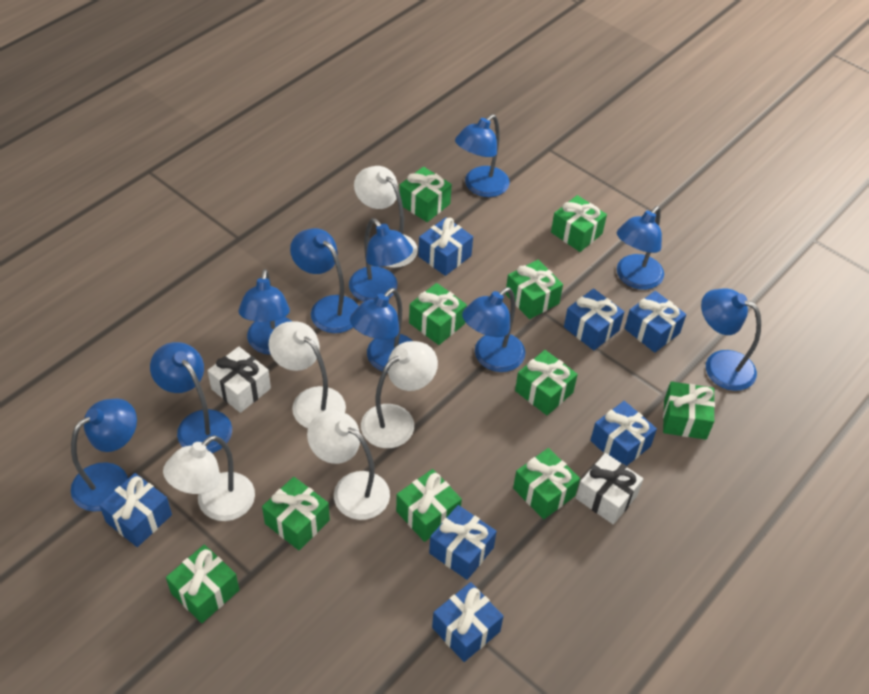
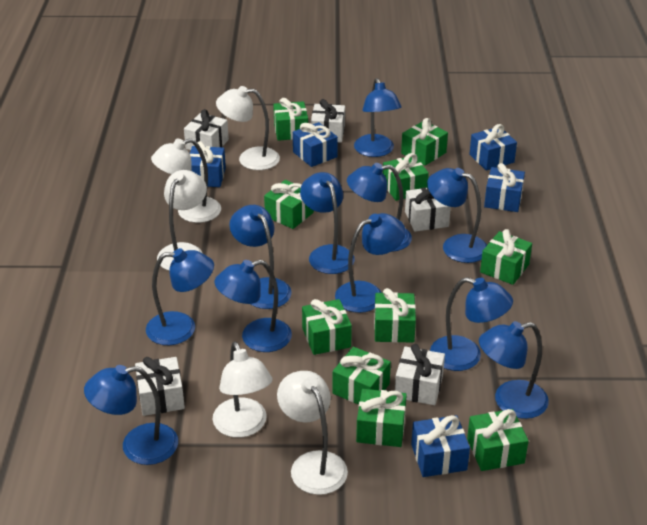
blue gift: [99,473,172,547] [418,217,473,276] [429,505,497,580] [432,582,504,662] [564,288,624,350] [590,401,657,466] [624,291,686,353] = 7 -> [190,141,226,187] [293,122,338,167] [411,415,470,477] [469,124,517,171] [484,163,525,212] = 5
blue lamp: [71,398,137,512] [150,342,232,453] [239,269,291,355] [290,228,358,333] [349,218,413,302] [350,288,413,373] [455,114,510,197] [462,287,525,372] [617,206,664,290] [701,289,761,391] = 10 -> [84,365,178,465] [146,248,214,345] [214,260,292,352] [229,205,292,309] [300,172,355,274] [335,213,406,313] [347,163,412,252] [354,78,402,157] [427,168,487,263] [430,277,513,371] [479,321,549,419] = 11
white gift: [208,346,271,413] [576,453,643,525] = 2 -> [135,357,185,416] [184,109,229,150] [311,99,345,143] [395,344,445,405] [405,188,451,232] = 5

